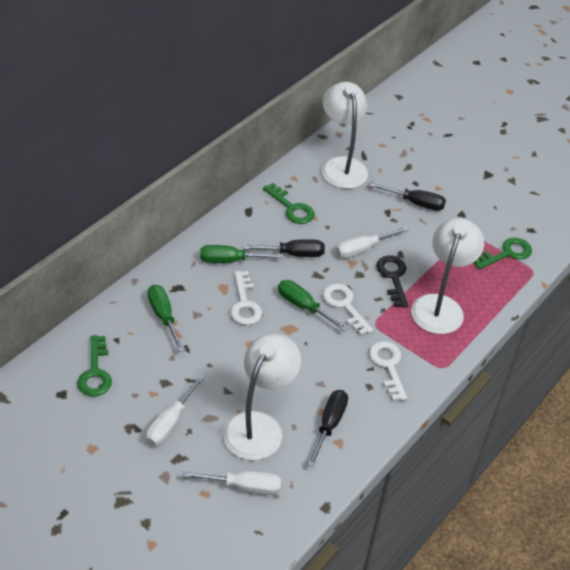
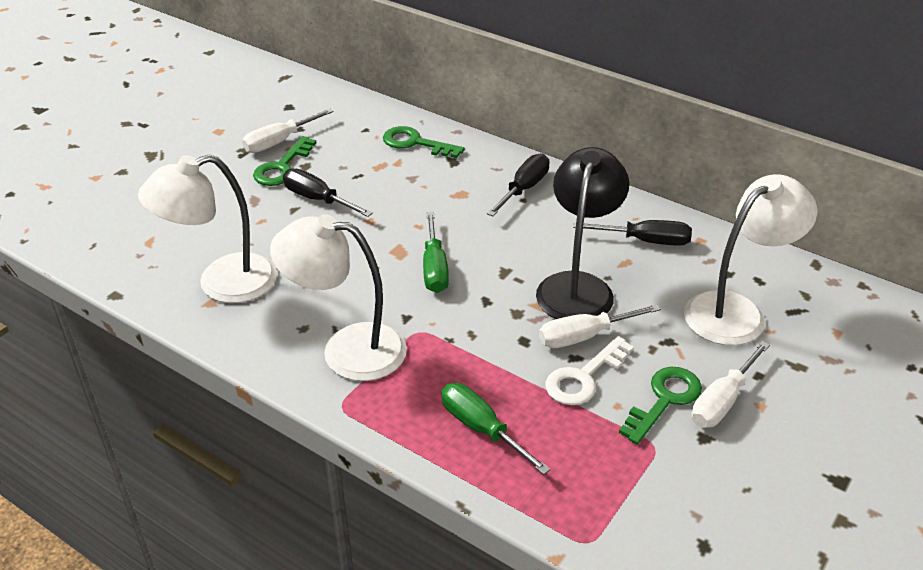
black key: [376,255,408,307] = 1 -> none = 0
black lamp: none = 0 -> [536,147,629,319] = 1
green screwdriver: [148,285,185,352] [200,245,283,263] [278,280,348,332] = 3 -> [423,212,449,293] [441,383,551,475] = 2
white key: [230,271,262,325] [323,284,373,335] [369,341,407,401] = 3 -> [545,336,634,405] = 1

